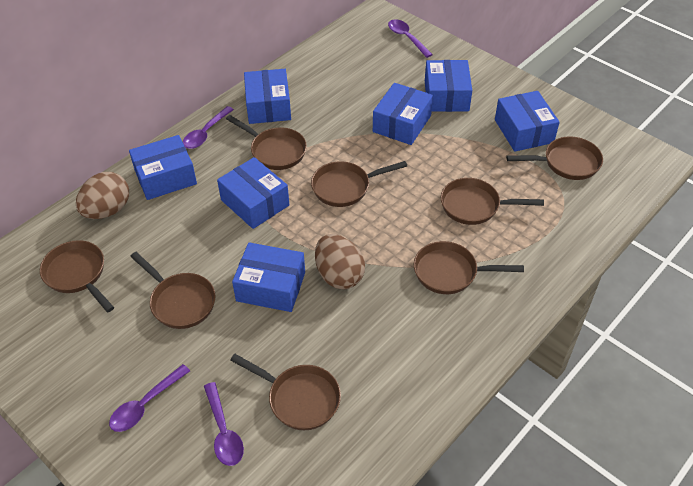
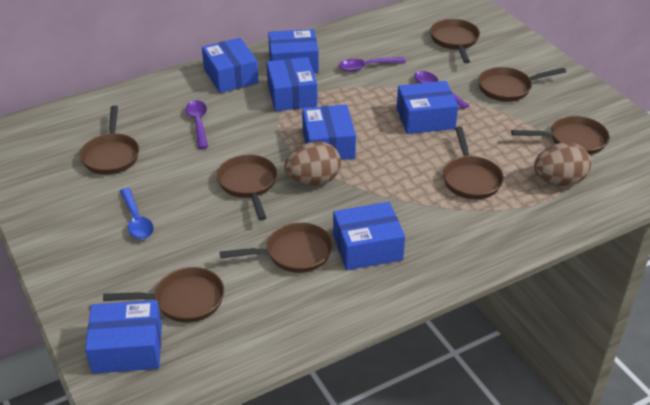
blue spoon: none = 0 -> [120,188,154,239] = 1
purple spoon: [109,364,190,432] [183,106,234,149] [204,382,244,466] [388,19,433,58] = 4 -> [186,100,208,149] [339,57,406,71] [414,71,469,109] = 3

